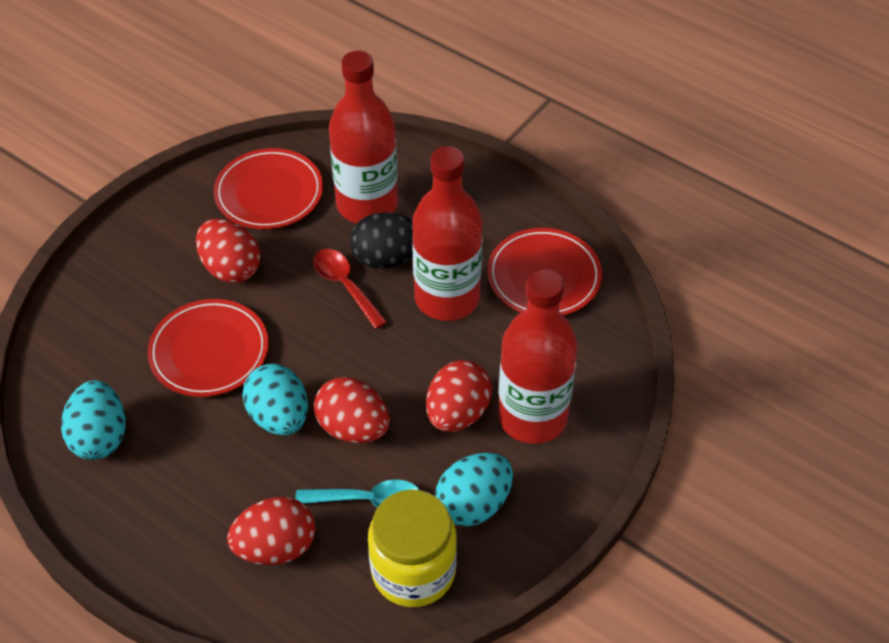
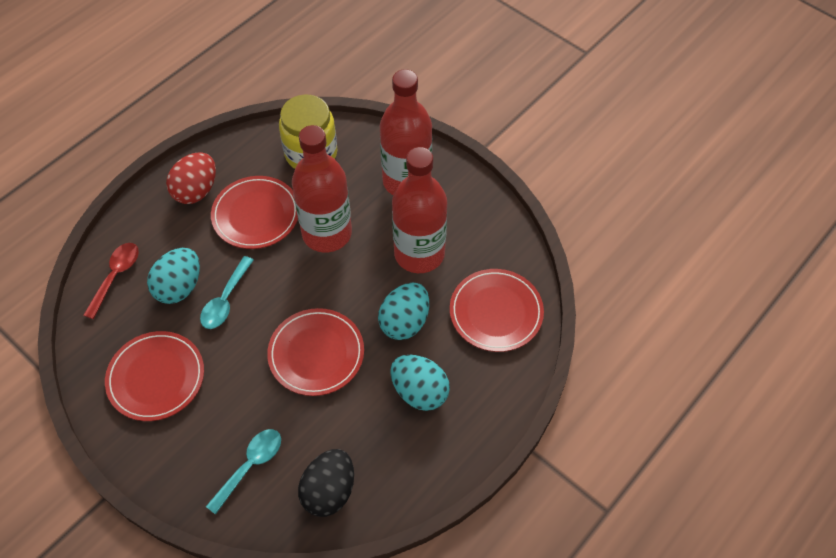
red egg: [196,219,261,283] [227,497,316,565] [314,377,390,443] [426,360,492,432] = 4 -> [166,152,216,204] = 1
red plate: [147,299,269,397] [214,148,323,229] [487,228,602,316] = 3 -> [105,331,204,421] [211,176,298,249] [267,308,364,396] [450,269,544,352] = 4
turquoise spoon: [295,479,419,508] = 1 -> [200,256,254,329] [206,429,281,515] = 2

